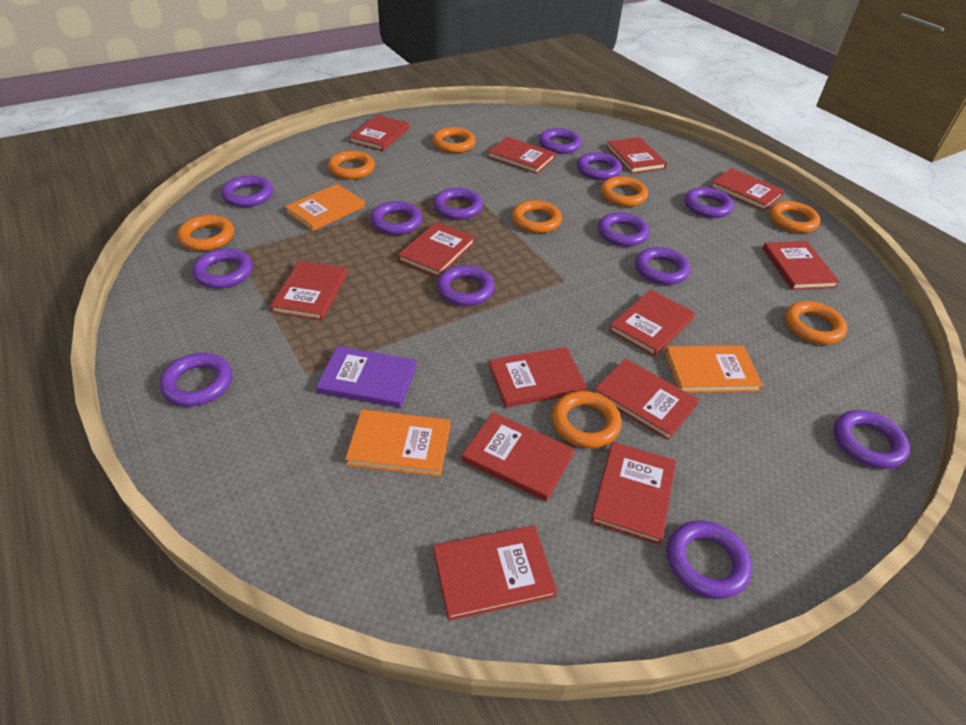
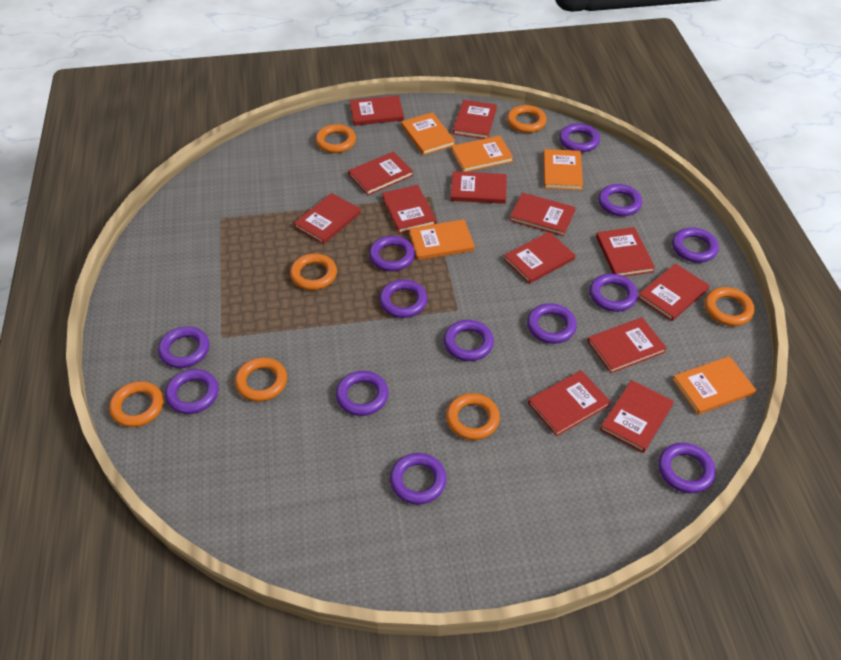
orange book: [285,184,365,231] [345,409,451,477] [665,345,763,393] = 3 -> [401,112,455,155] [409,219,475,260] [451,136,514,172] [543,149,583,190] [672,356,756,415] = 5
orange ring: [177,215,234,251] [328,151,375,179] [432,127,476,153] [512,200,562,233] [552,391,622,448] [601,176,648,207] [769,201,820,233] [785,301,847,344] = 8 -> [109,381,164,427] [235,357,287,402] [290,254,337,290] [315,124,356,153] [446,393,500,440] [507,105,547,133] [704,287,755,326] = 7
purple book: [316,346,417,408] = 1 -> none = 0

